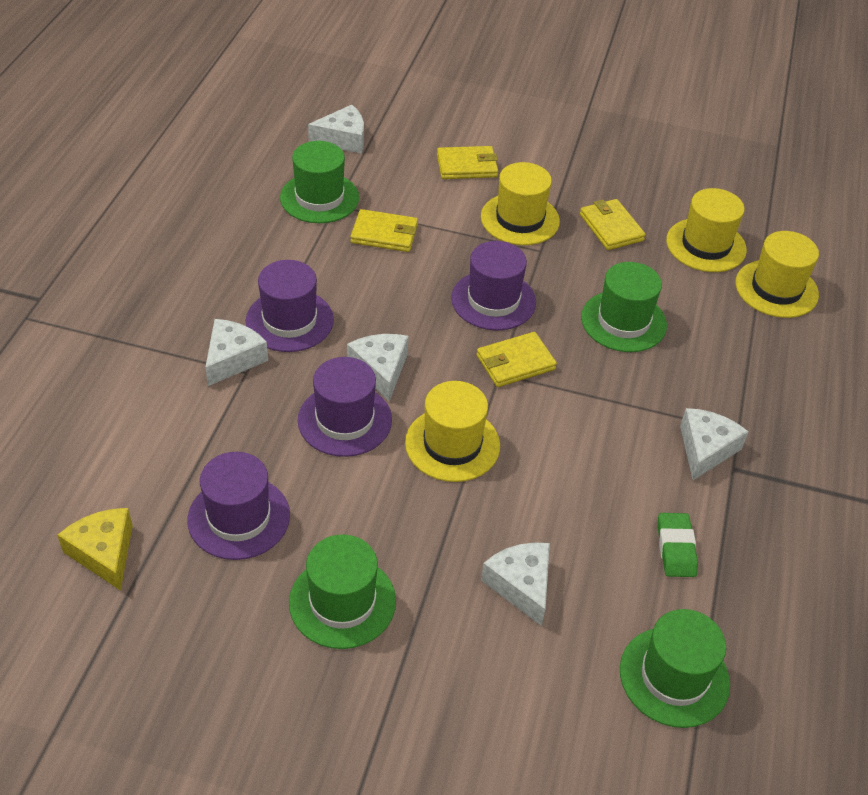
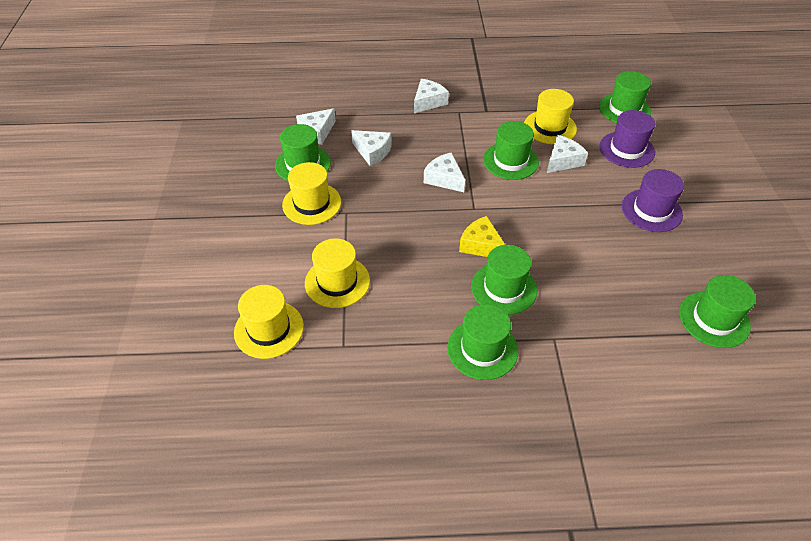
green eraser: [657,513,698,577] = 1 -> none = 0
green hat: [280,141,359,223] [289,534,396,649] [581,262,667,352] [620,609,730,728] = 4 -> [275,124,331,181] [447,304,518,380] [471,245,537,315] [483,121,539,180] [599,71,651,123] [679,275,756,348] = 6
purple hat: [188,452,290,560] [246,260,334,352] [298,357,392,457] [451,241,536,330] = 4 -> [599,110,655,168] [622,169,684,232] = 2
yellow wallet: [350,209,418,252] [437,146,498,179] [477,332,557,387] [580,199,646,250] = 4 -> none = 0

